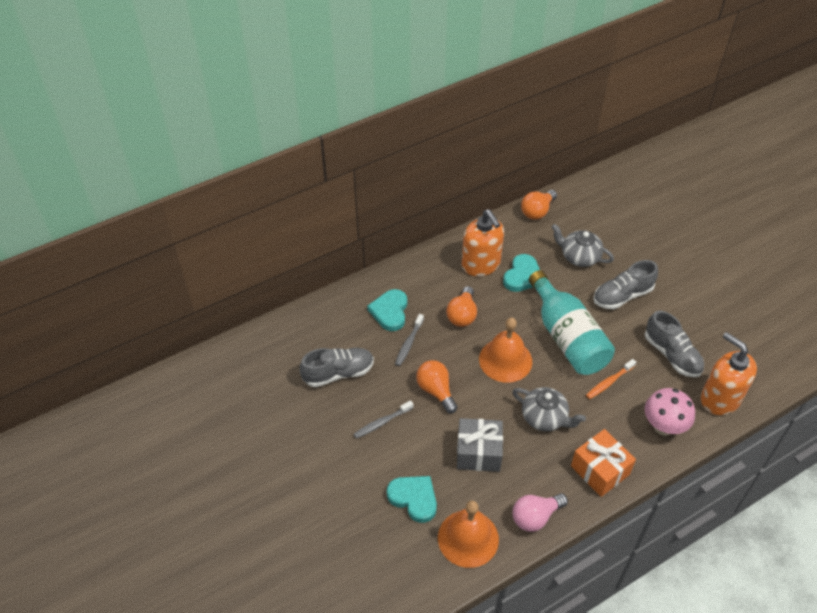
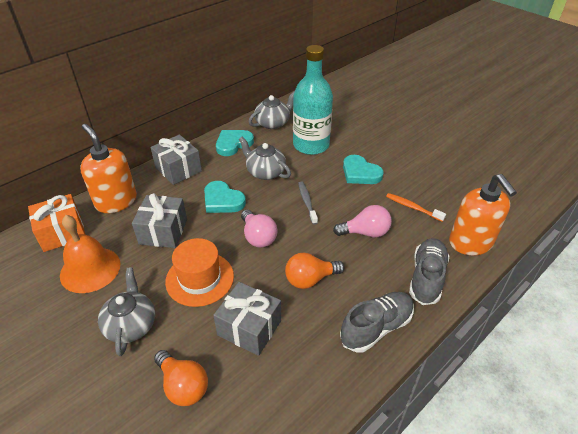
grey gift: [457,418,503,472] = 1 -> [132,193,187,248] [150,135,202,185] [213,282,281,356] = 3
grey shoe: [300,348,374,387] [593,260,658,309] [645,311,704,377] = 3 -> [340,292,414,353] [409,238,449,305] = 2
grey teapot: [512,387,586,431] [551,224,614,267] = 2 -> [98,268,155,356] [239,137,291,180] [248,92,294,129] = 3
grey toothbrush: [354,400,413,439] [395,314,424,366] = 2 -> [298,182,318,225] = 1
orange bell: [438,500,499,568] [479,318,532,383] = 2 -> [60,215,120,293] = 1
orange hat: none = 0 -> [165,238,234,307] = 1
orange light bulb: [416,360,457,413] [446,286,477,327] [521,190,557,220] = 3 -> [154,350,208,406] [285,253,345,289] = 2
pink light bulb: [513,494,568,532] = 1 -> [241,209,278,248] [333,205,392,237] = 2
pink mushroom: [645,388,695,436] = 1 -> none = 0

